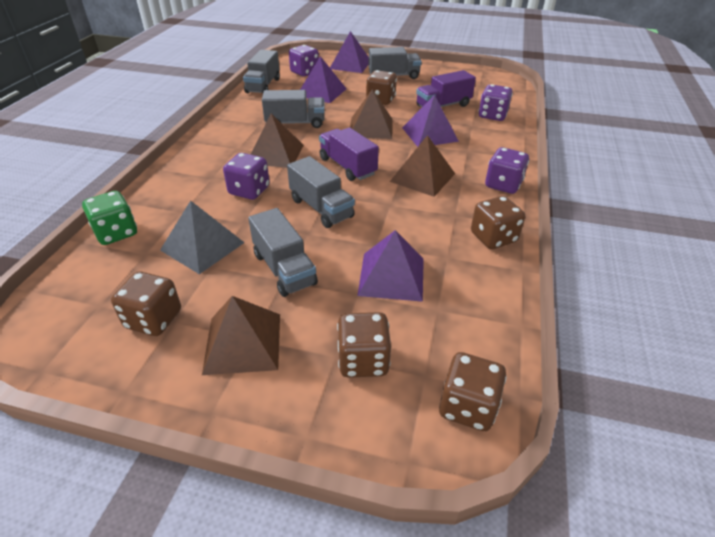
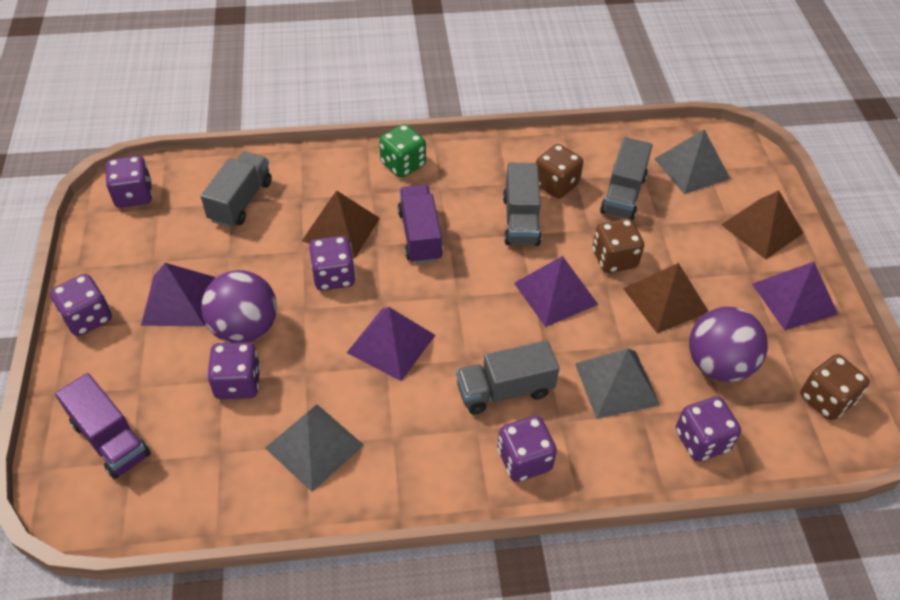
brown dice: [111,271,181,336] [337,312,391,378] [366,70,397,105] [439,352,507,431] [471,196,525,249] = 5 -> [536,144,583,199] [593,218,644,273] [800,354,870,420] = 3
brown pyramid: [202,296,280,375] [251,113,304,168] [350,89,392,139] [389,135,455,197] = 4 -> [302,191,380,259] [623,263,708,334] [721,190,803,260] = 3
grey pyramid: [160,200,245,274] = 1 -> [265,404,364,492] [575,349,660,419] [654,129,730,194] = 3
grey truck: [243,50,280,93] [248,208,318,297] [262,90,325,128] [287,156,355,228] [368,47,422,79] = 5 -> [201,152,272,227] [456,341,560,415] [503,163,541,246] [600,137,653,221] = 4
purple ball: none = 0 -> [201,270,277,343] [689,307,768,382] = 2
purple dice: [223,153,270,200] [289,45,319,76] [478,84,513,121] [485,147,529,194] = 4 -> [50,274,112,336] [105,156,152,208] [207,342,261,399] [309,236,356,291] [497,415,557,482] [676,397,741,461] = 6

